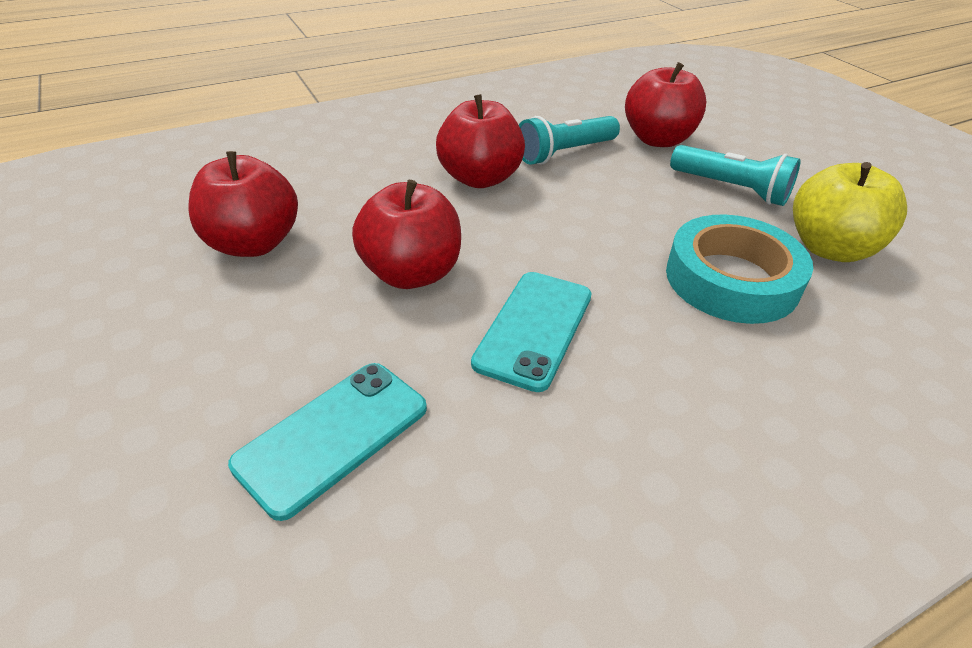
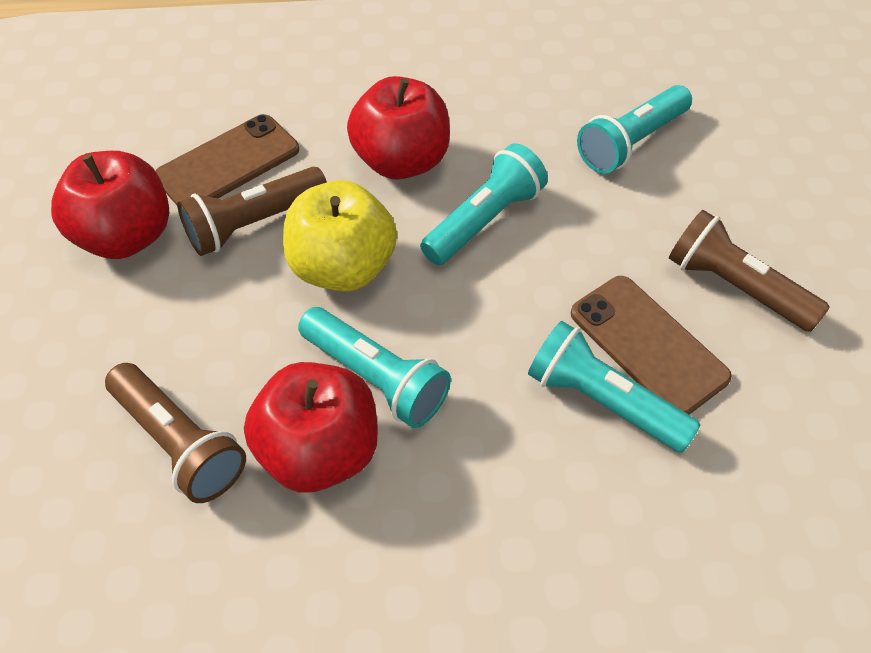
brown flashlight: none = 0 -> [105,363,246,503] [177,167,327,256] [669,210,830,332] = 3
brown phone: none = 0 -> [155,114,299,205] [571,276,732,415] = 2
red apple: [188,151,298,257] [352,180,461,289] [436,94,525,188] [625,62,706,147] = 4 -> [51,151,169,259] [244,362,378,492] [347,76,450,180] = 3
turquoise flashlight: [519,116,620,165] [670,145,801,206] = 2 -> [298,307,451,428] [420,143,548,265] [528,321,701,453] [577,85,692,174] = 4
turquoise phone: [228,363,427,521] [471,272,592,392] = 2 -> none = 0
turquoise tape: [666,214,813,324] = 1 -> none = 0

